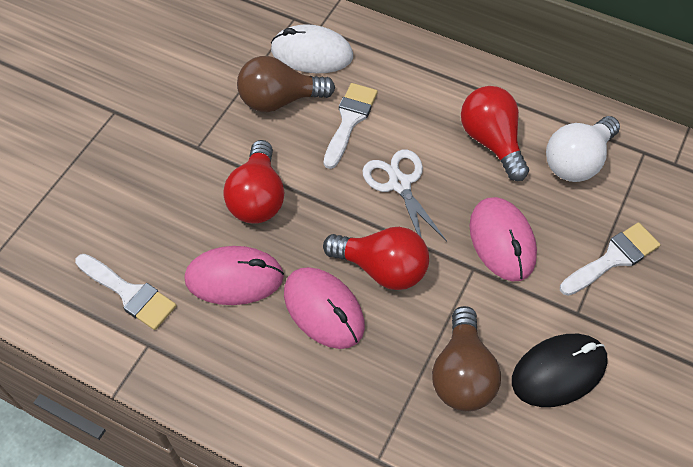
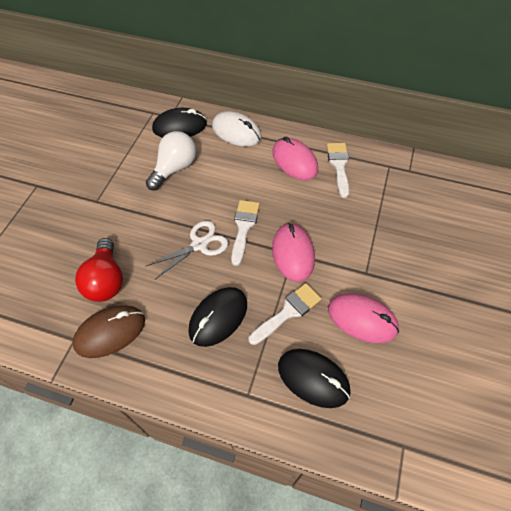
black mouse: [512,334,608,407] = 1 -> [152,108,207,138] [188,287,247,347] [278,349,351,408] = 3
brown light bulb: [237,56,335,112] [432,306,501,412] = 2 -> none = 0
brown mouse: none = 0 -> [72,305,145,358] = 1
red light bulb: [223,140,285,224] [323,227,429,290] [461,86,529,181] = 3 -> [75,238,123,302] = 1

